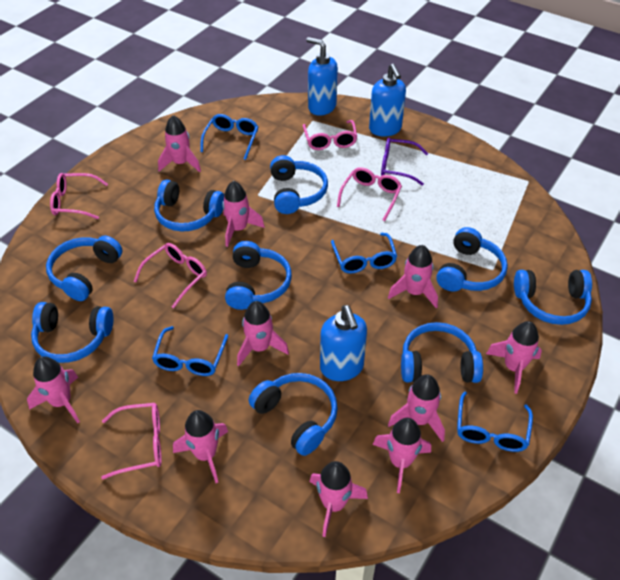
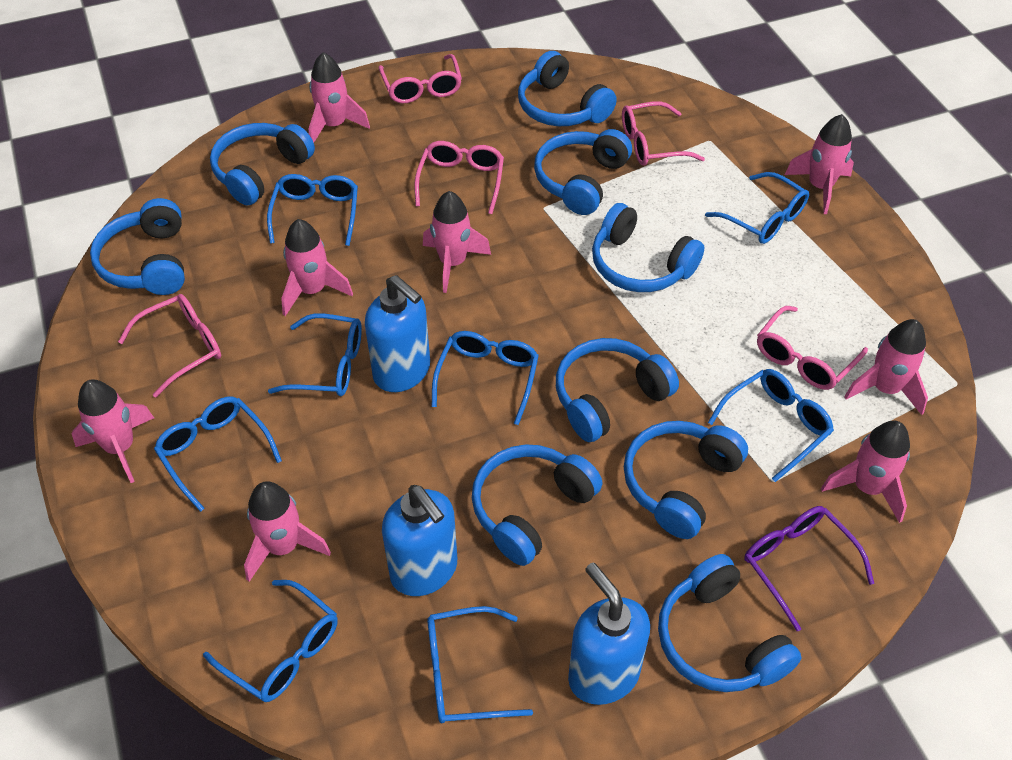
blue glasses: [152,326,228,376] [200,114,258,160] [331,233,397,273] [457,391,533,452] = 4 -> [154,396,282,512] [203,580,338,702] [267,174,358,246] [268,313,362,397] [427,606,533,723] [432,331,539,425] [705,172,809,244] [708,369,834,482] = 8
pink rocket: [27,356,80,423] [158,115,201,172] [173,410,228,483] [222,181,265,247] [237,301,289,366] [309,461,368,537] [373,418,431,493] [388,245,438,308] [388,374,445,442] [486,321,542,394] = 10 -> [72,379,154,483] [244,481,331,582] [281,219,353,316] [309,52,370,142] [423,191,491,293] [785,114,854,214] [821,421,910,523] [844,319,928,415] = 8

